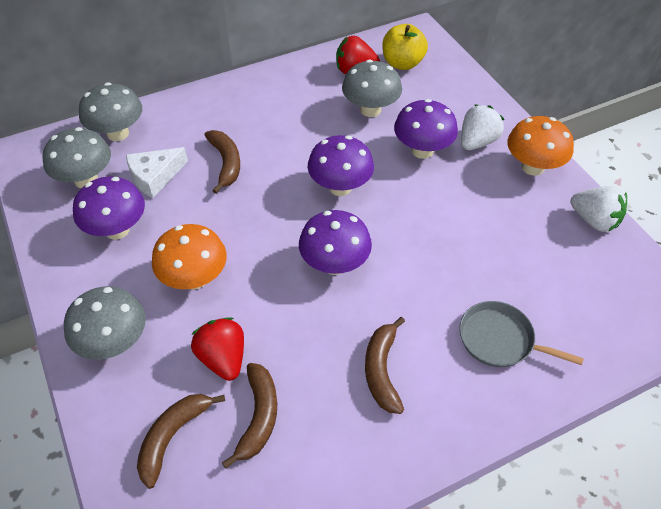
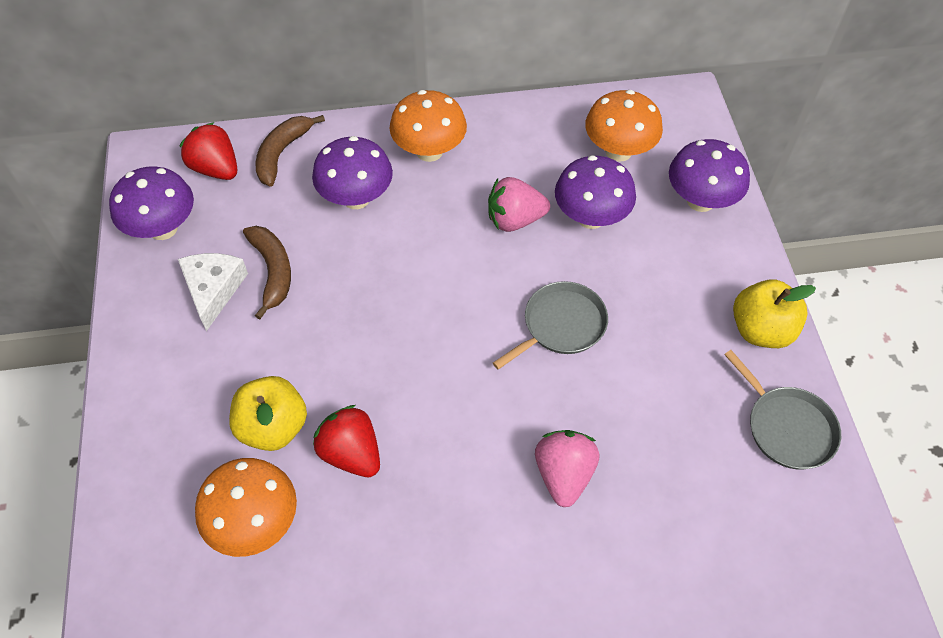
brown banana: [137,394,225,489] [204,130,240,194] [222,363,277,469] [365,317,405,414] = 4 -> [243,226,291,319] [256,115,325,187] = 2
grey mushroom: [43,127,111,188] [64,286,146,360] [79,82,142,141] [342,60,402,117] = 4 -> none = 0
grey pan: [459,301,584,367] = 1 -> [493,281,608,369] [724,350,841,469] = 2
orange mushroom: [152,224,227,290] [507,116,574,176] = 2 -> [195,458,297,557] [390,90,467,162] [585,90,663,162] = 3
pink strawberry: none = 0 -> [488,177,550,232] [535,430,600,507] = 2
white strawberry: [461,104,504,150] [570,186,627,232] = 2 -> none = 0
yellow apple: [382,24,428,70] = 1 -> [229,376,307,451] [733,279,816,348] = 2

